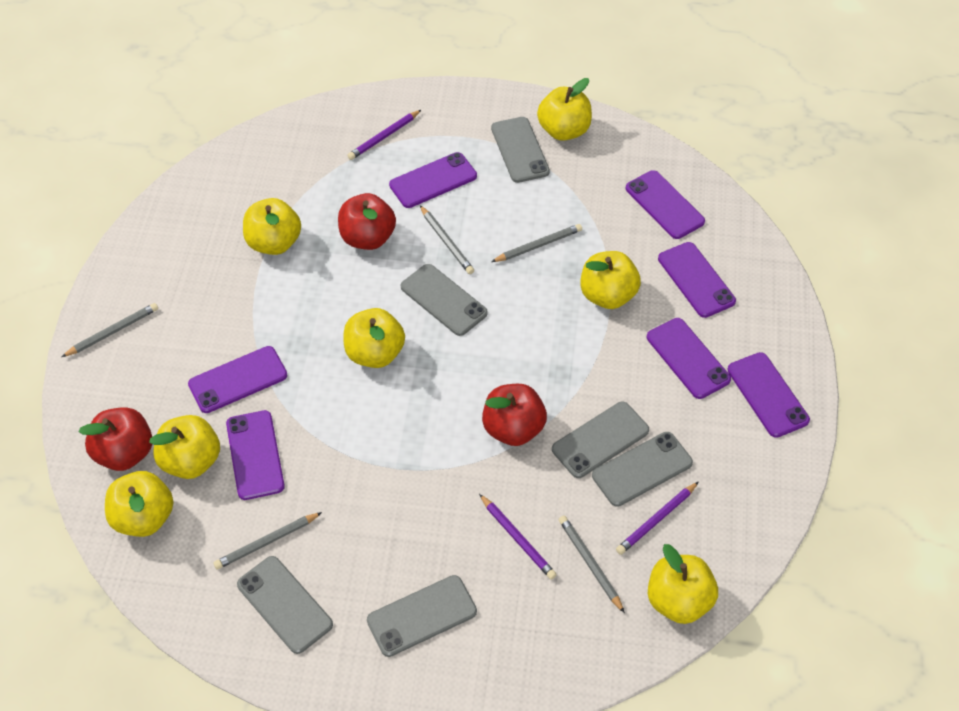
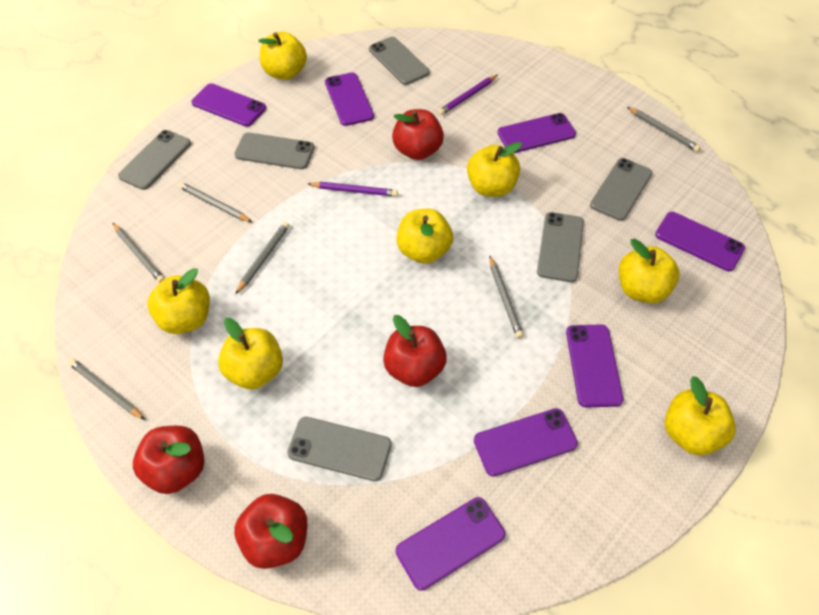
grey pencil: [61,303,158,357] [213,512,322,570] [420,205,474,274] [491,224,582,262] [559,516,625,613] = 5 -> [68,359,145,420] [113,223,165,283] [179,182,252,222] [235,222,290,294] [489,256,524,339] [627,107,701,152] = 6
purple pencil: [347,110,421,160] [479,494,557,580] [616,482,698,555] = 3 -> [307,182,398,197] [438,75,497,115] = 2
red apple: [79,407,152,471] [338,193,396,250] [482,384,547,446] = 3 -> [133,426,204,494] [234,494,307,569] [383,315,447,387] [392,109,444,160] = 4

